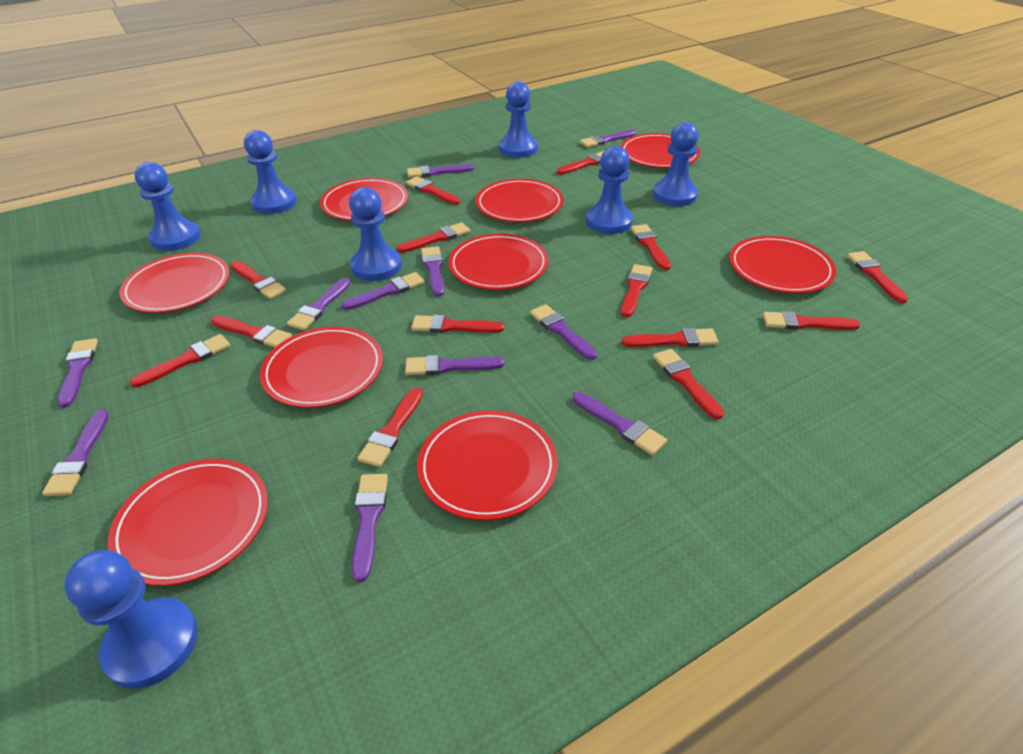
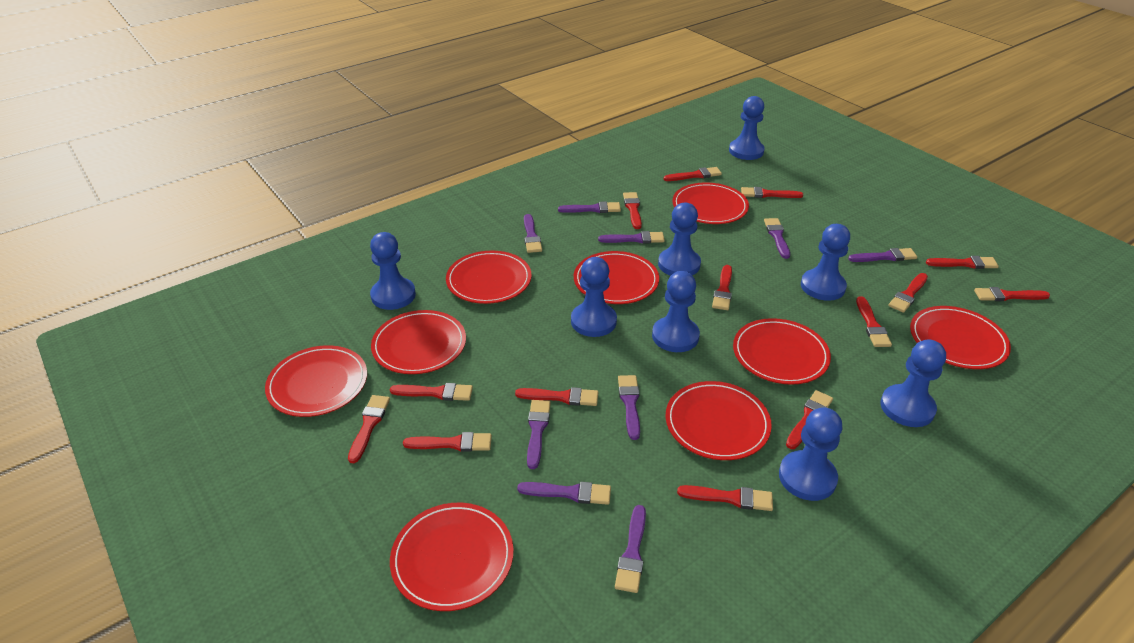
blue pawn: [64,550,198,689] [134,162,201,251] [244,130,297,214] [349,187,402,281] [499,81,538,158] [586,146,633,234] [653,122,699,206] = 7 -> [370,232,416,310] [571,257,617,337] [652,271,700,352] [658,203,701,276] [729,96,765,160] [779,407,843,501] [801,224,850,301] [881,340,946,427] = 8
purple brush: [42,409,109,496] [57,338,98,408] [287,278,351,330] [341,272,425,310] [352,474,388,582] [405,355,504,375] [407,164,474,178] [421,246,444,296] [530,304,597,360] [573,392,667,455] [580,130,636,147] = 11 -> [517,482,611,505] [524,214,542,253] [527,400,551,469] [558,202,621,213] [598,231,665,244] [615,505,646,593] [618,375,640,440] [764,218,790,259] [848,248,917,262] = 9

